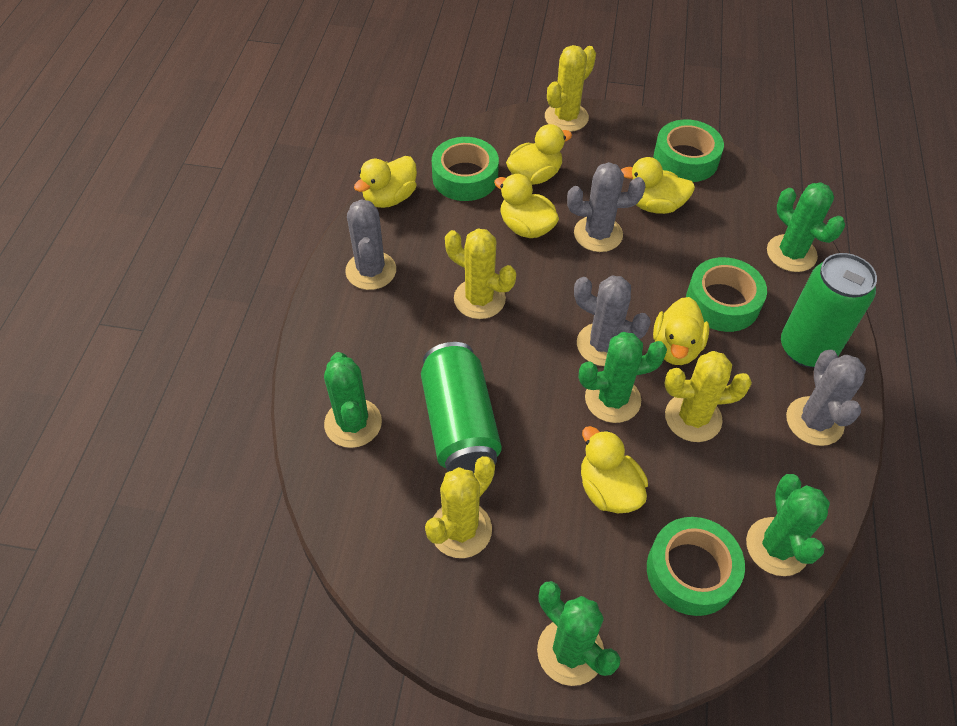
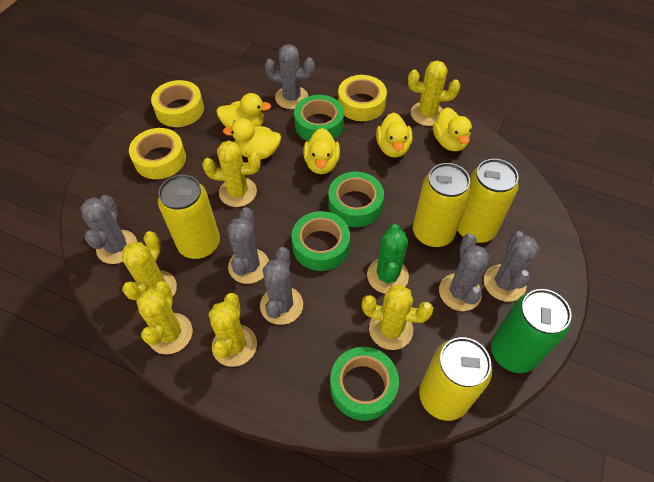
green cactus: [324,352,382,448] [537,581,621,686] [579,332,667,423] [746,474,830,576] [767,182,845,272] = 5 -> [367,224,409,294] = 1
green can: [421,342,502,473] [781,253,877,368] = 2 -> [491,289,572,373] = 1
grey cactus: [345,199,396,290] [567,162,645,252] [574,275,651,366] [786,350,866,446] = 4 -> [80,195,137,264] [227,207,269,284] [260,247,303,325] [265,44,315,109] [439,234,490,311] [484,231,539,302] = 6
yellow cactus: [425,456,495,558] [445,229,516,319] [545,45,596,132] [664,351,752,442] = 4 -> [122,231,177,301] [136,281,192,355] [202,141,261,207] [209,293,257,367] [362,285,433,350] [408,60,460,126] = 6
yellow can: none = 0 -> [158,175,220,259] [413,163,471,247] [419,337,492,421] [457,159,519,243] = 4
yellow duck: [354,156,417,208] [494,174,559,238] [506,124,572,185] [581,426,648,513] [621,157,695,214] [653,297,709,365] = 6 -> [216,93,271,127] [223,118,281,159] [303,128,340,174] [376,112,412,158] [433,107,472,151] = 5
yellow tape: none = 0 -> [129,128,186,179] [151,80,204,127] [338,75,387,121] = 3

